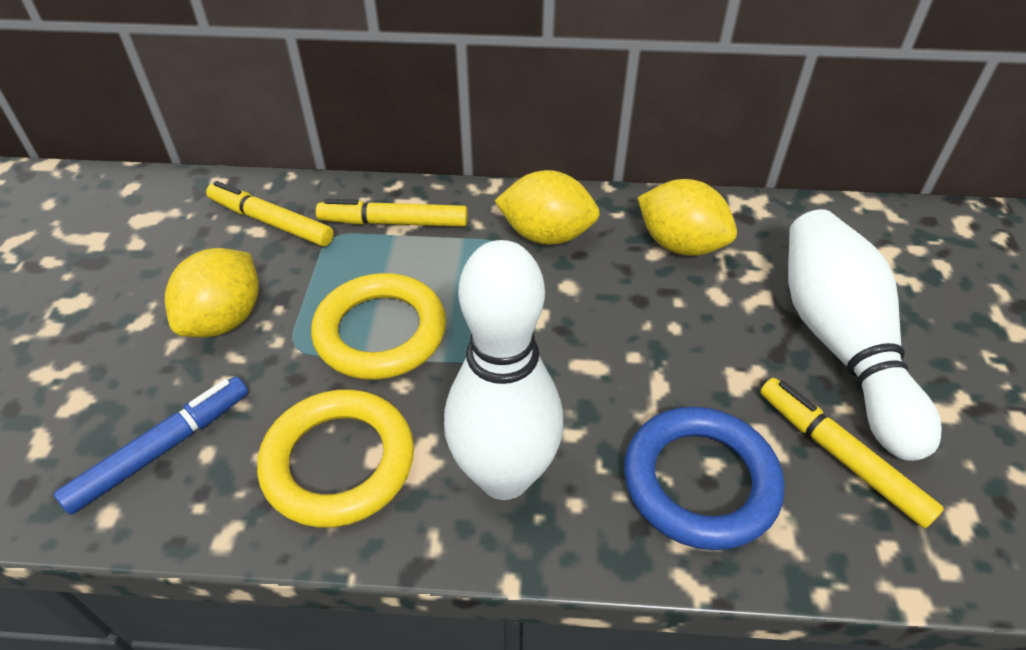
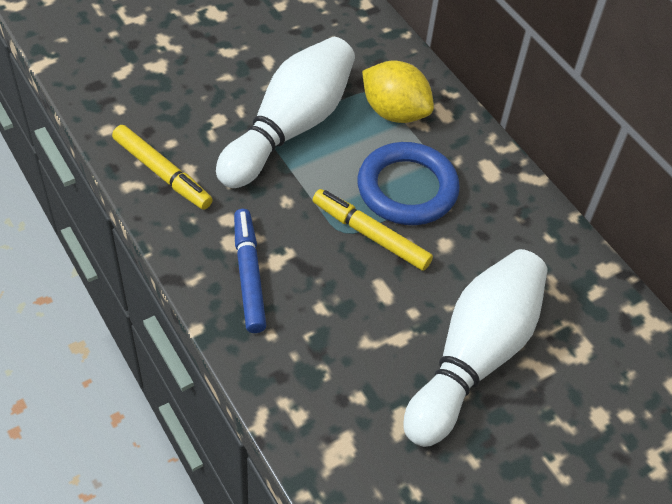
yellow lemon: [165,248,259,337] [494,170,600,245] [637,179,737,256] = 3 -> [362,61,434,123] = 1
yellow marker: [206,181,334,247] [316,199,468,227] [760,378,944,528] = 3 -> [112,125,213,210] [313,189,433,271] = 2
yellow ring: [257,389,414,528] [311,273,446,380] = 2 -> none = 0

